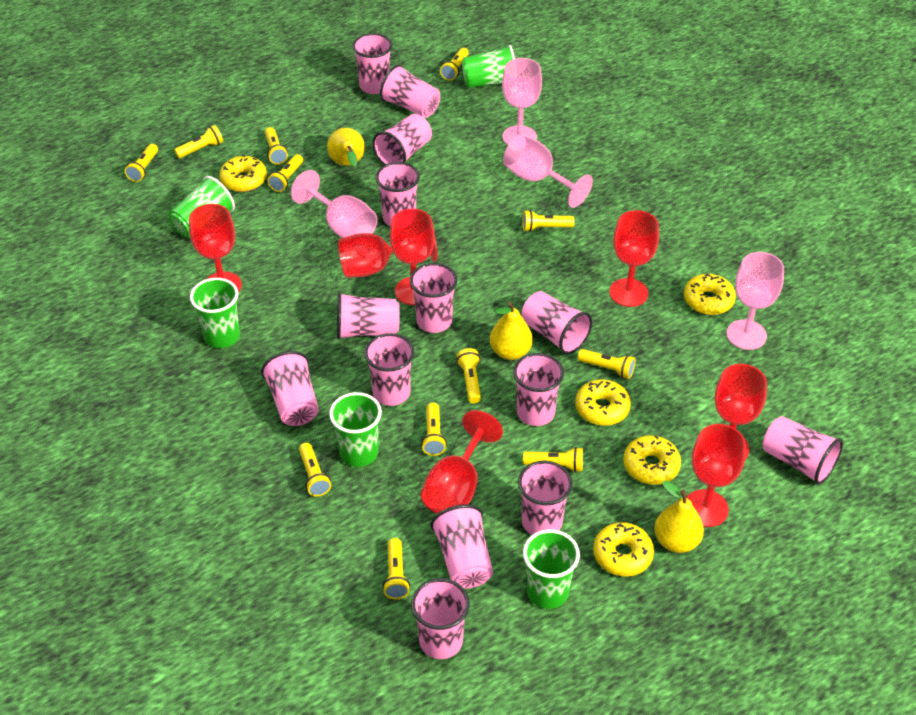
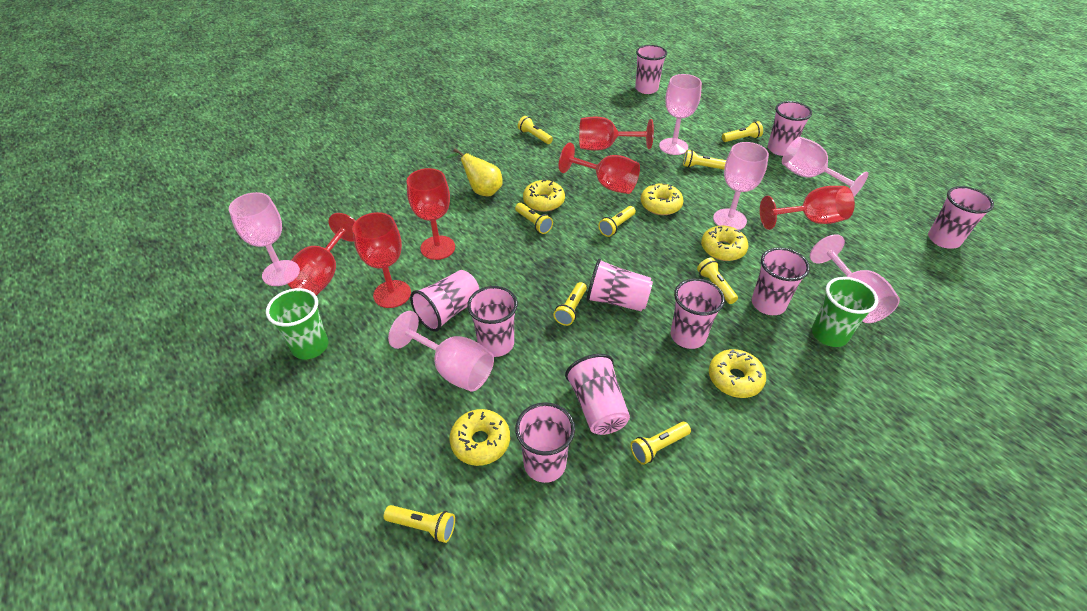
green cup: [169,176,235,239] [190,278,240,348] [329,392,382,467] [462,45,515,88] [523,529,580,609] = 5 -> [266,288,329,359] [812,277,878,347] = 2
pink cup: [261,351,319,426] [337,292,400,340] [352,33,392,94] [364,333,414,406] [372,114,432,165] [376,162,420,226] [380,65,440,118] [410,263,457,333] [411,578,470,659] [431,504,493,588] [513,353,564,426] [518,461,573,535] [521,291,592,354] [763,416,843,485] = 14 -> [410,270,479,332] [467,286,518,357] [515,402,575,483] [565,354,630,435] [587,258,653,311] [635,45,667,94] [671,278,725,349] [752,248,810,315] [768,101,812,156] [928,186,994,249] = 10
pink goblet: [291,170,377,238] [502,58,542,145] [503,134,593,208] [727,252,784,350] = 4 -> [229,192,291,286] [388,311,494,392] [659,74,702,155] [713,142,769,230] [782,137,868,196] [810,234,900,323] = 6
red goblet: [189,204,242,293] [338,233,437,278] [390,209,435,305] [421,410,503,514] [609,210,659,307] [686,424,746,527] [715,364,767,460] = 7 -> [284,213,355,295] [352,212,411,308] [407,168,455,260] [559,143,640,194] [579,117,654,151] [760,186,855,230] = 6
yellow flashlight: [124,144,158,182] [174,125,223,158] [265,127,288,165] [267,154,303,192] [299,443,331,497] [383,538,410,599] [421,403,447,456] [440,48,469,81] [457,348,481,403] [522,210,575,232] [523,447,583,473] [578,349,636,379] = 12 -> [384,505,455,543] [515,203,553,234] [518,116,553,144] [554,282,587,326] [598,206,636,237] [630,422,691,465] [683,150,726,170] [697,258,738,304] [722,121,763,142] = 9
yellow pear: [327,128,365,167] [490,302,533,360] [654,481,704,553] = 3 -> [446,148,503,196] = 1

